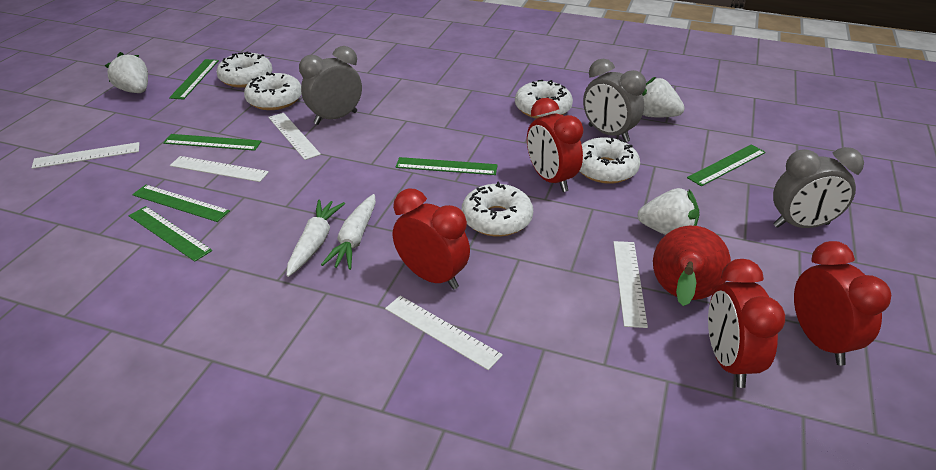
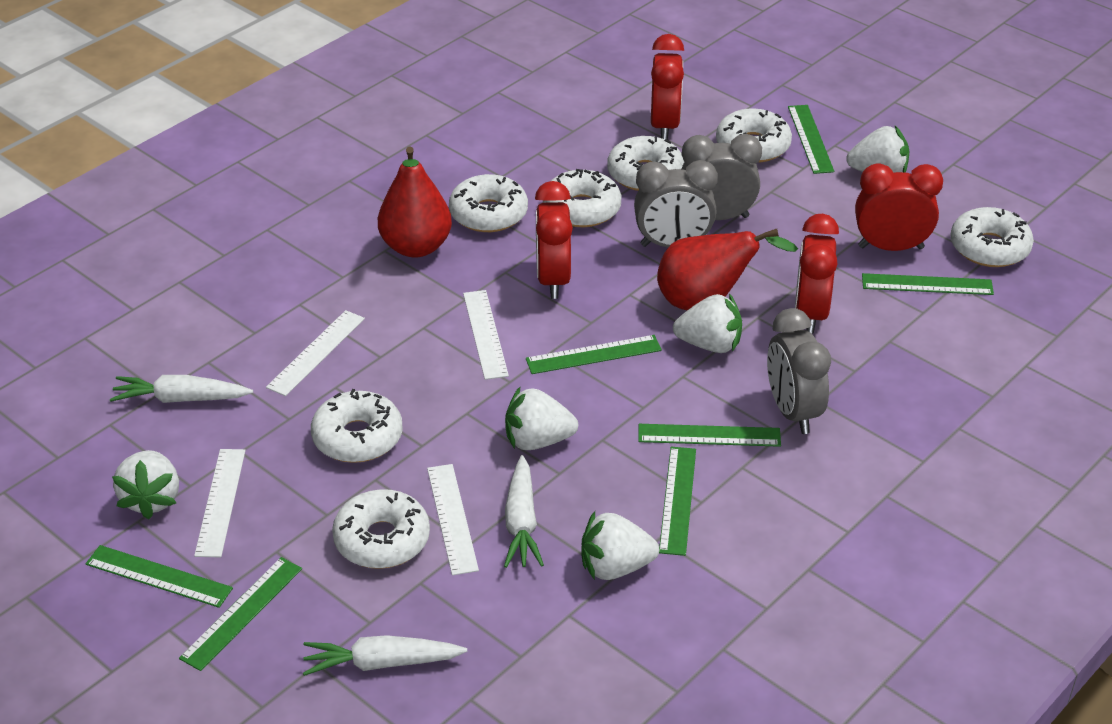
green ruler: [129,206,212,262] [132,185,230,222] [163,134,261,151] [169,59,219,99] [396,157,497,175] [687,145,766,186] = 6 -> [86,545,233,608] [179,557,302,671] [526,335,662,374] [638,424,781,447] [659,447,696,556] [788,105,834,174] [862,273,994,295] = 7
red pear: [653,226,731,306] = 1 -> [378,146,452,258] [657,229,798,310] = 2
white carrot: [287,199,345,277] [321,194,376,270] = 2 -> [110,375,253,403] [303,635,467,676] [504,455,544,568] = 3
white donut: [217,51,273,88] [244,72,302,110] [462,182,533,237] [515,80,573,119] [579,137,640,184] = 5 -> [311,389,403,463] [332,489,430,569] [449,174,528,232] [543,169,621,227] [607,136,684,191] [716,108,792,163] [950,207,1034,267] = 7
white ruler: [32,142,140,169] [170,156,269,182] [268,113,321,160] [385,296,503,370] [613,241,648,328] = 5 -> [194,449,245,557] [266,310,365,396] [427,464,479,575] [463,290,509,380] = 4
white strawberry: [105,52,148,93] [637,188,699,235] [642,77,685,117] = 3 -> [112,450,179,519] [505,387,578,450] [582,511,659,580] [673,294,742,353] [846,126,909,173] = 5

